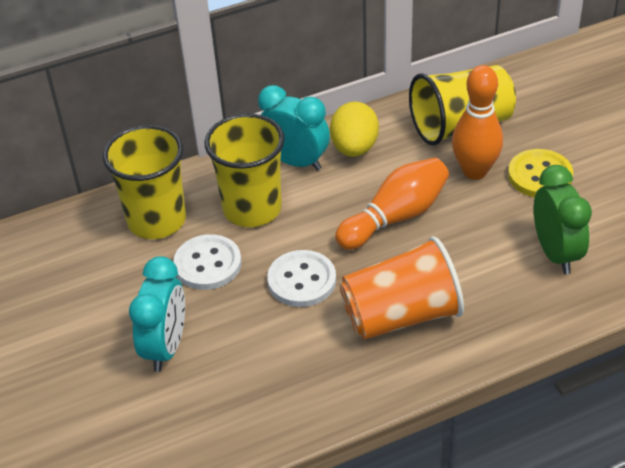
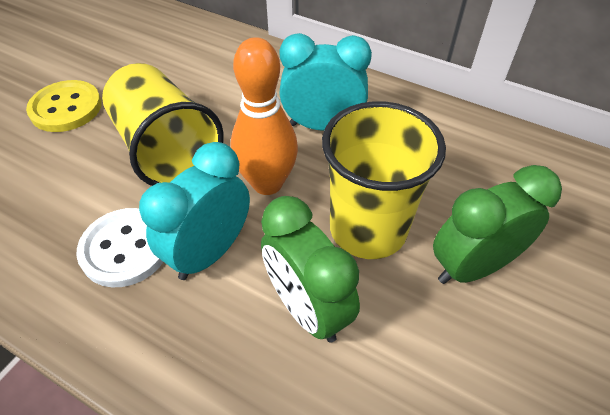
green clock: [534,165,592,274] = 1 -> [261,196,360,343] [433,165,562,284] = 2
orange bowling pin: [335,158,449,250] [452,65,503,180] = 2 -> [231,37,298,195] = 1
orange cup: [340,236,464,340] = 1 -> none = 0
white button: [173,234,242,290] [267,250,336,307] = 2 -> [77,208,163,287] = 1
yellow cup: [103,125,186,239] [204,113,285,227] [409,65,516,145] = 3 -> [102,63,224,186] [322,101,446,259] = 2
yellow egg: [330,101,379,157] = 1 -> none = 0

